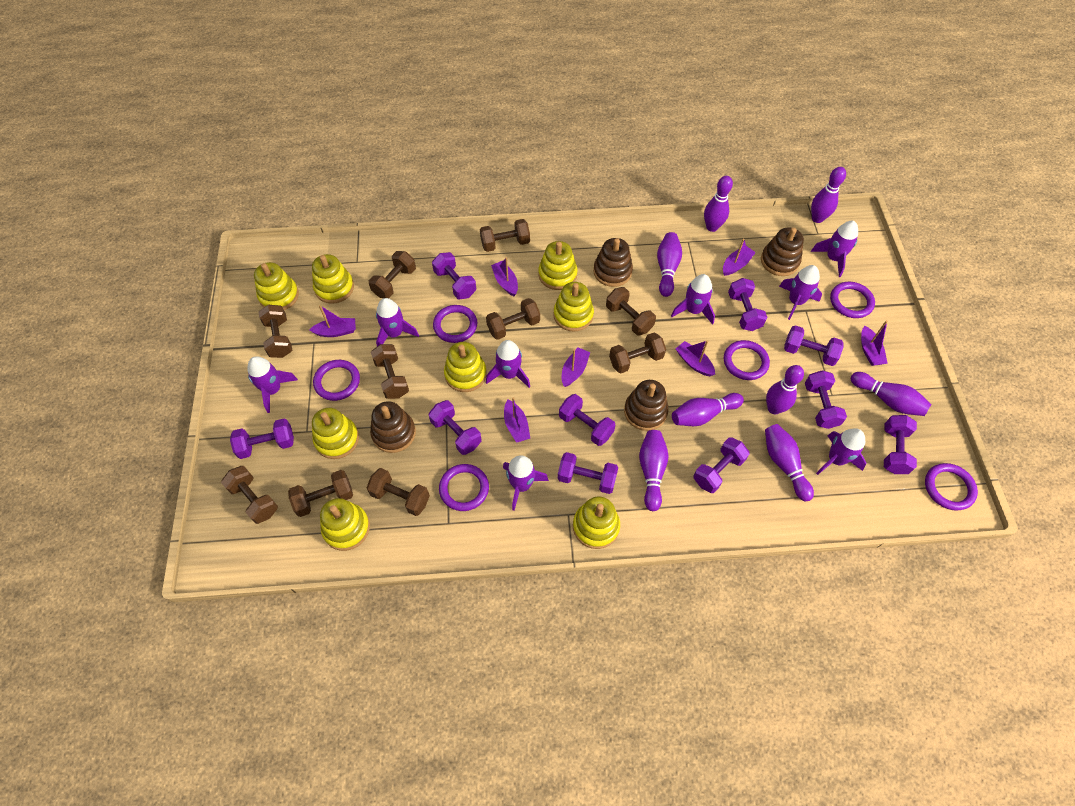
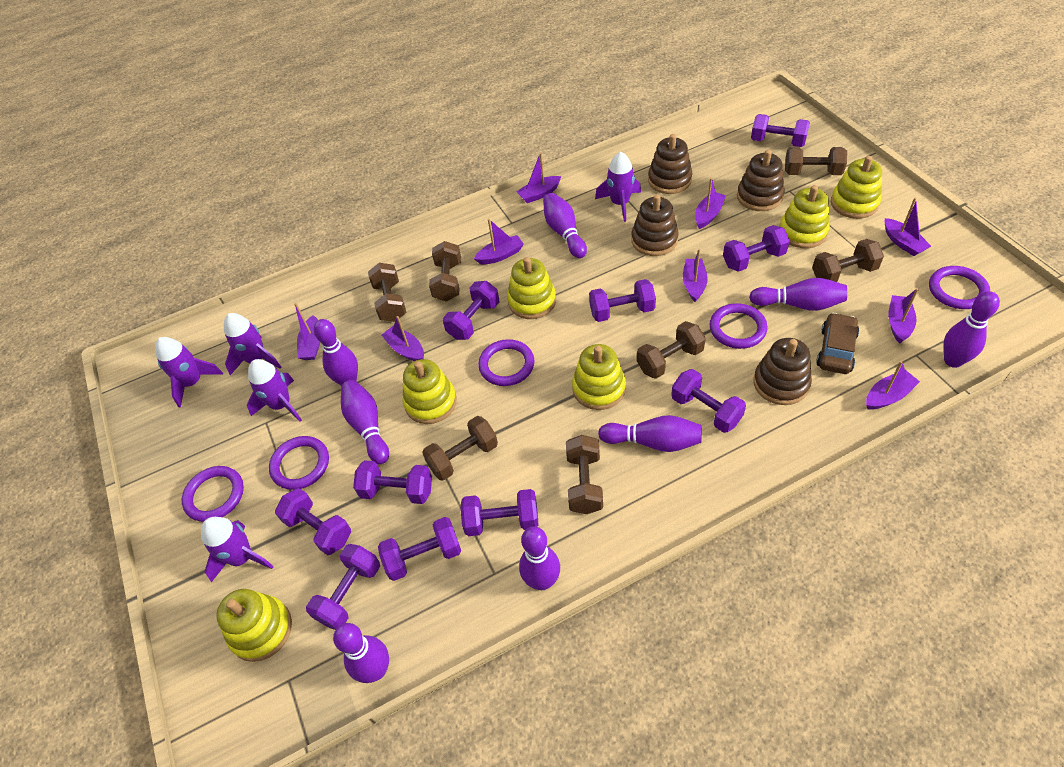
brown car: none = 0 -> [816,312,859,374] = 1
brown dumbbell: [221,466,278,524] [258,305,293,358] [288,470,353,517] [367,468,430,516] [369,251,416,298] [371,344,409,399] [480,219,530,252] [486,298,540,340] [606,287,656,336] [609,332,666,373] = 10 -> [368,263,407,322] [422,416,498,481] [429,241,461,302] [566,435,603,514] [637,321,706,379] [785,147,847,175] [812,239,884,282] = 7
purple boat: [310,305,356,337] [491,257,518,296] [504,397,530,443] [562,347,590,387] [676,340,715,376] [723,239,756,276] [861,320,888,366] = 7 -> [294,303,320,360] [382,316,424,361] [474,219,524,265] [516,152,561,203] [683,249,708,302] [695,178,726,229] [866,361,920,410] [885,198,931,256] [888,288,919,344] = 9
purple ring: [313,360,360,401] [433,305,477,343] [439,464,489,511] [724,340,770,380] [830,282,875,318] [925,463,978,511] = 6 -> [182,466,244,522] [269,436,329,490] [478,339,535,386] [710,303,768,349] [929,266,990,309] = 5
purple rocket: [247,356,298,413] [376,298,419,346] [486,340,530,388] [503,455,549,510] [671,274,715,325] [779,265,822,320] [811,221,858,277] [816,428,866,475] = 8 -> [155,337,223,408] [201,517,274,582] [224,313,282,375] [247,359,302,422] [595,152,641,222] = 5
yellow stacking toy: [254,262,299,310] [312,254,354,304] [312,408,359,459] [320,498,370,551] [444,342,487,392] [538,241,578,290] [553,282,594,332] [573,497,620,549] = 8 -> [216,589,292,662] [403,359,457,424] [507,257,556,319] [572,344,626,410] [779,185,830,248] [831,156,882,219] = 6

